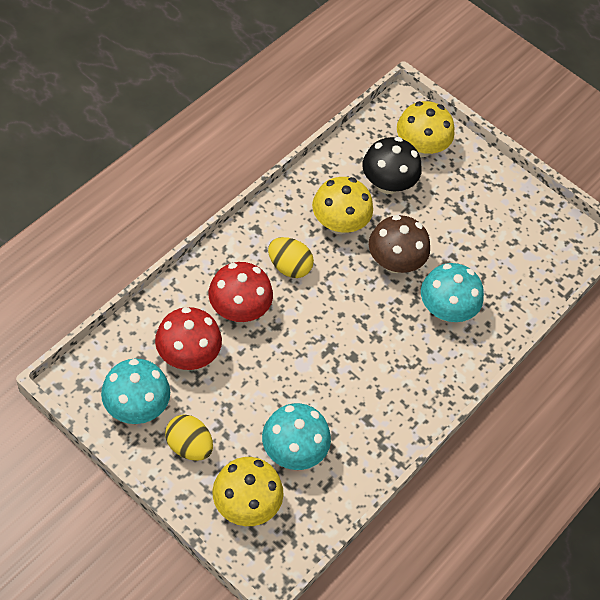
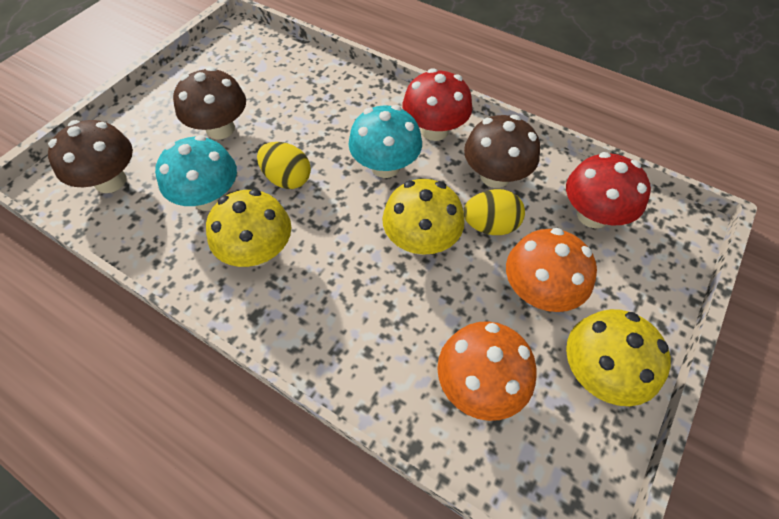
black mushroom: [362,137,422,194] = 1 -> none = 0
brown mushroom: [369,215,430,273] = 1 -> [48,120,133,193] [173,67,246,140] [464,115,540,188] = 3
orange mushroom: none = 0 -> [437,321,537,421] [506,228,597,312] = 2
turquoise mushroom: [101,359,170,424] [262,403,331,470] [421,263,484,322] = 3 -> [155,135,237,211] [348,105,422,178] = 2

